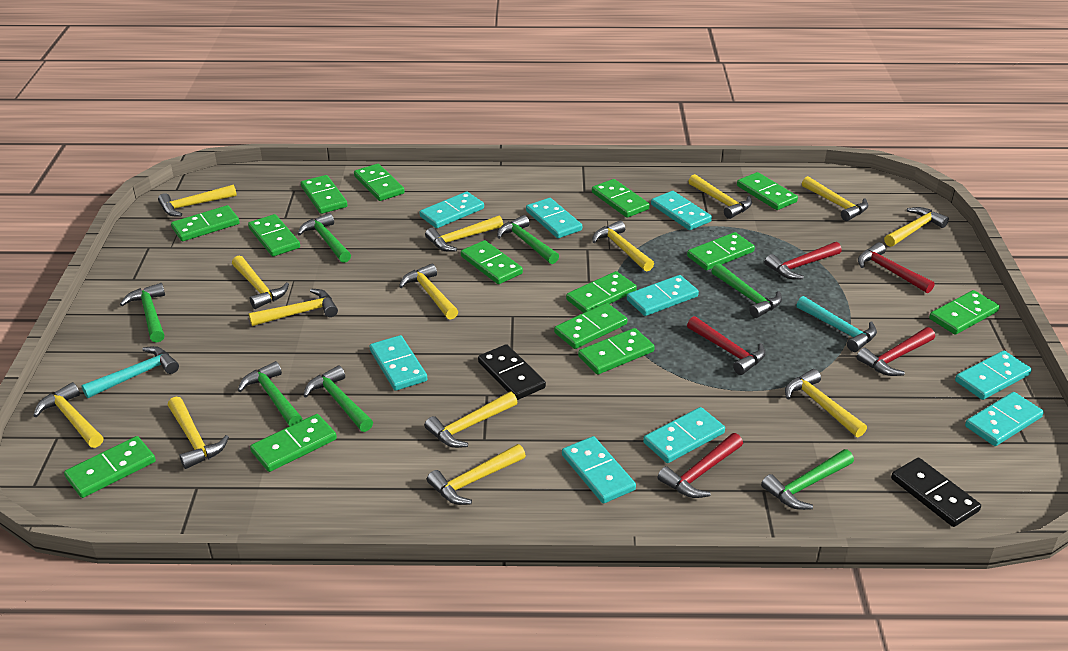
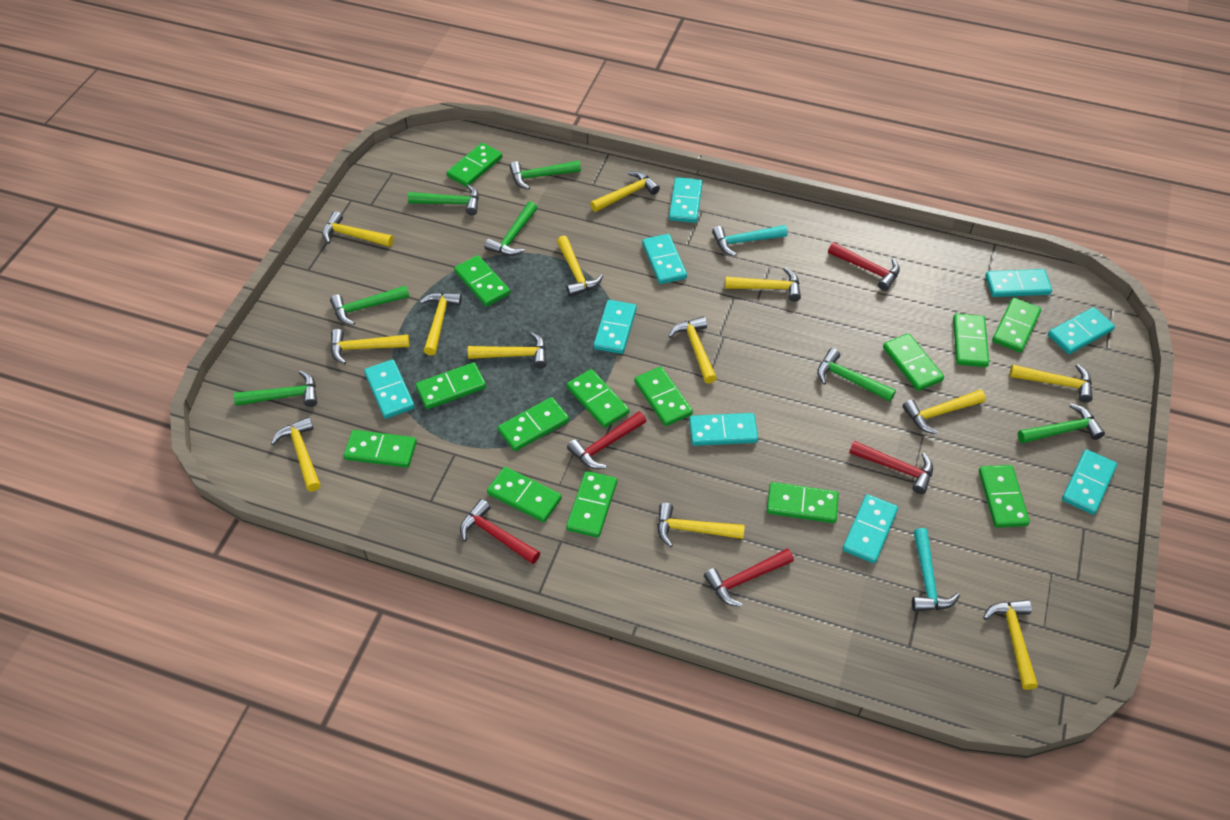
black domino: [478,344,546,400] [891,458,981,527] = 2 -> none = 0
yellow hammer: [33,382,104,448] [158,185,237,216] [168,397,229,469] [232,256,289,309] [249,289,338,326] [399,264,458,320] [425,216,503,252] [425,392,518,448] [427,444,526,505] [592,221,654,271] [688,174,752,219] [785,369,867,437] [802,176,868,221] [884,207,949,247] = 14 -> [271,417,320,492] [322,211,394,247] [331,329,409,365] [420,292,462,355] [468,332,546,368] [557,236,603,297] [590,171,660,212] [657,503,745,547] [669,316,717,384] [725,267,801,302] [902,390,986,434] [983,599,1038,690] [1009,364,1093,403] = 13

